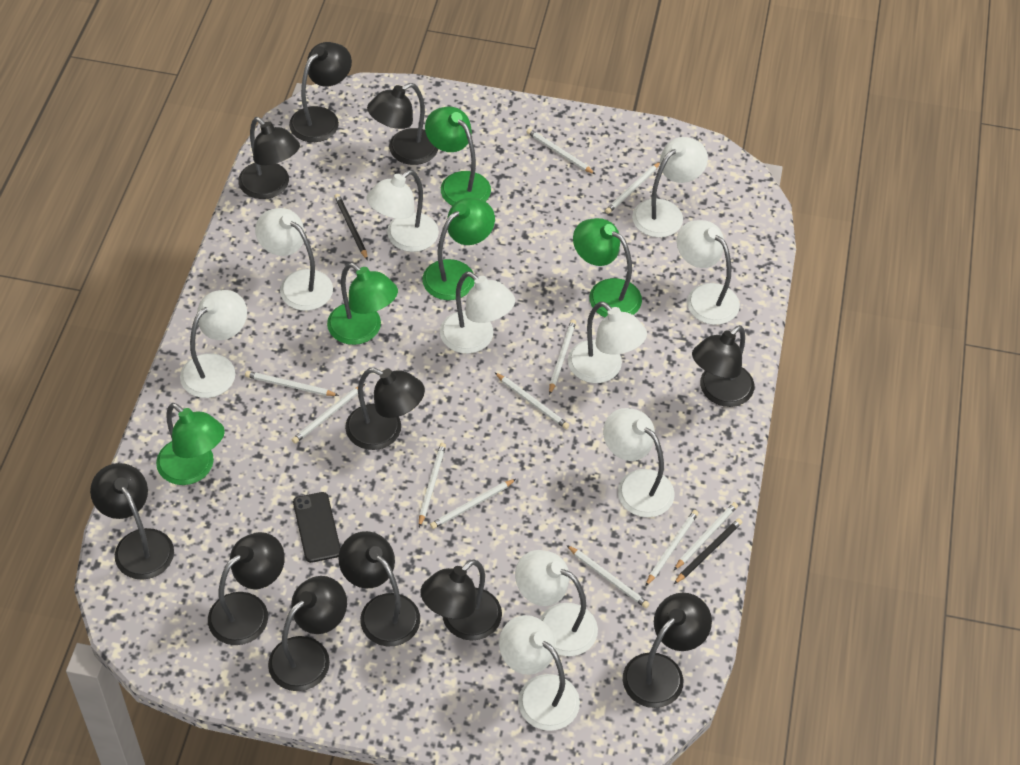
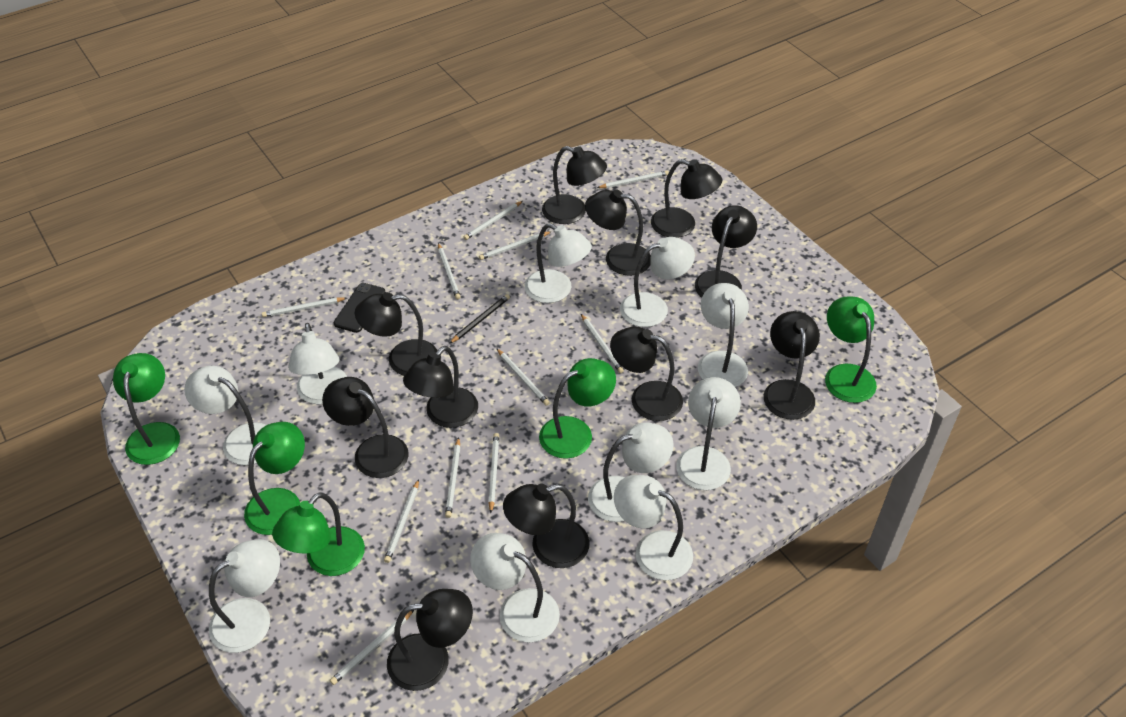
black pencil: [334,194,368,260] [674,518,742,584] = 2 -> [449,294,510,344] = 1

